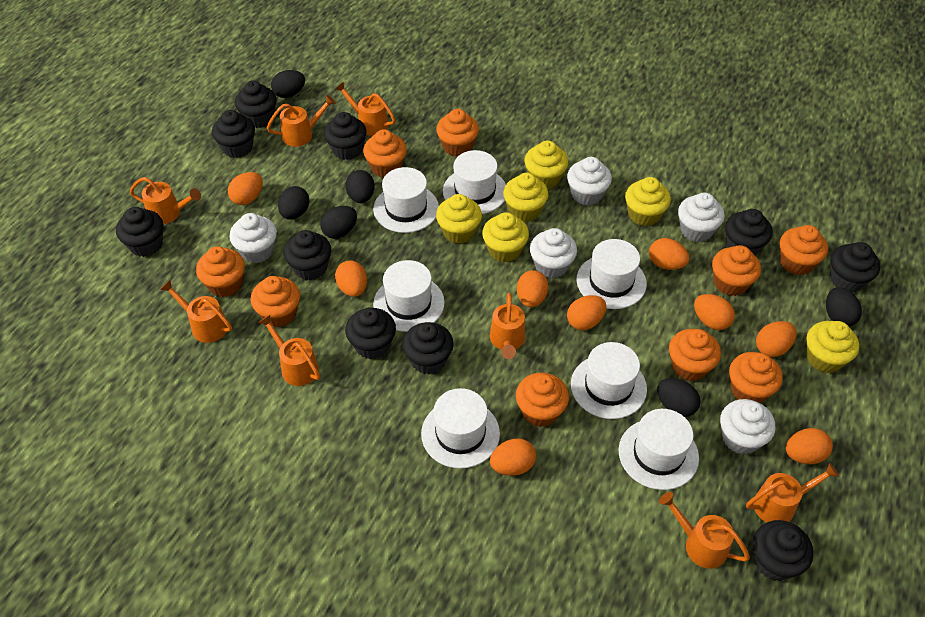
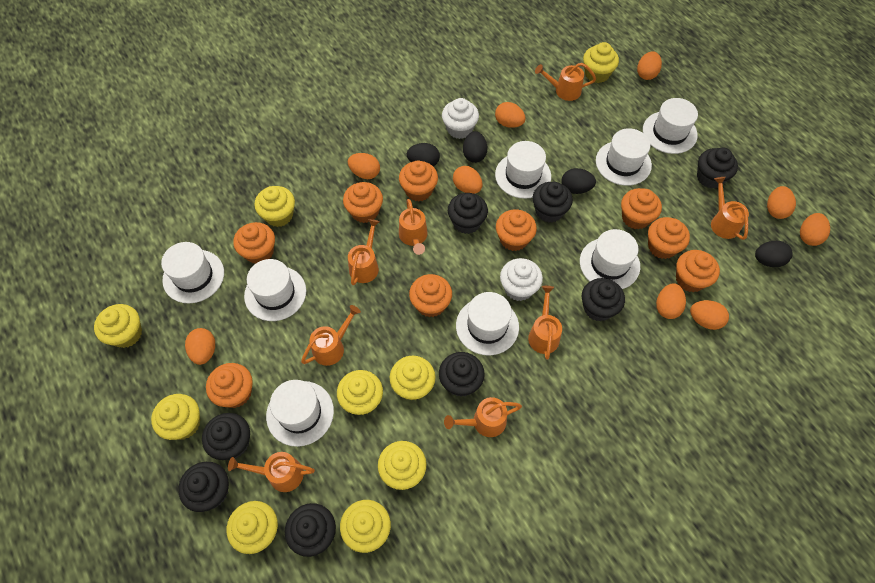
black cupcake: [116,207,163,257] [212,110,255,158] [235,81,276,128] [284,230,331,280] [324,112,367,160] [345,307,396,359] [402,322,454,374] [725,209,773,256] [753,520,813,581] [830,242,880,292] = 10 -> [178,462,229,512] [202,413,250,460] [285,503,336,557] [439,352,485,397] [448,193,488,234] [533,182,573,223] [582,278,625,321] [697,148,738,189] = 8
black egg: [271,70,305,98] [278,186,310,220] [320,206,357,239] [346,170,375,203] [657,378,701,417] [826,287,862,327] = 6 -> [407,143,440,167] [463,131,487,163] [561,168,596,194] [755,241,793,267] = 4
white cupcake: [229,213,277,263] [530,228,577,279] [567,157,612,206] [678,193,725,242] [720,399,775,455] = 5 -> [442,98,479,139] [500,258,543,301] = 2
white hat: [373,167,439,233] [373,260,445,332] [421,388,500,469] [443,150,506,214] [571,342,647,419] [577,239,647,309] [619,409,699,490] = 7 -> [161,242,224,304] [244,259,306,321] [266,380,334,447] [456,292,519,355] [495,141,551,199] [580,229,640,289] [596,128,652,186] [643,98,698,154] = 8
yellow cupcake: [436,194,482,244] [482,212,529,262] [503,173,548,222] [525,140,568,189] [625,177,671,226] [806,321,859,373] = 6 -> [94,304,142,348] [151,394,200,440] [227,501,278,554] [254,186,295,227] [337,370,383,415] [340,500,391,553] [378,441,427,490] [390,356,436,401] [583,42,619,83] = 9

